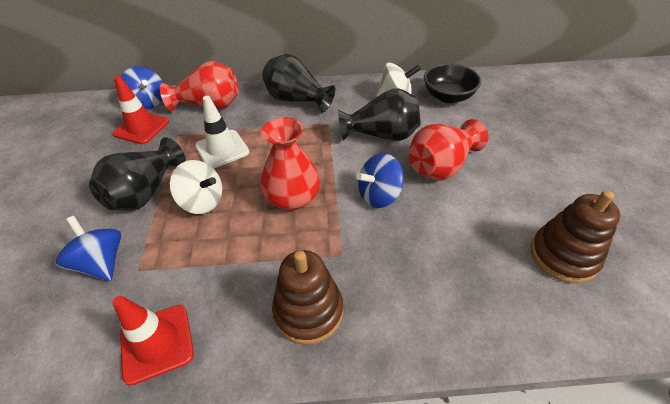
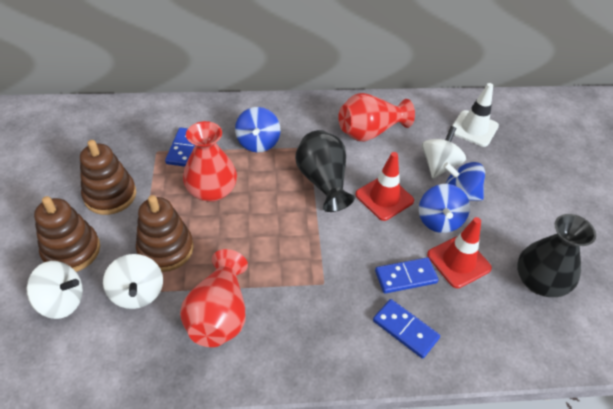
black bowl: [424,63,482,103] = 1 -> none = 0
black vase: [89,137,186,211] [262,54,335,113] [338,89,420,141] = 3 -> [295,130,355,212] [517,214,596,297] = 2
blue domino: none = 0 -> [165,127,195,167] [373,299,440,359] [375,257,439,294] = 3
brown stacking toy: [272,250,343,345] [531,190,620,283] = 2 -> [34,196,100,272] [80,140,136,215] [136,195,194,272] = 3
white spinning top: [170,160,222,214] [376,63,421,97] = 2 -> [27,261,83,319] [103,254,163,309] [422,126,466,179] = 3

